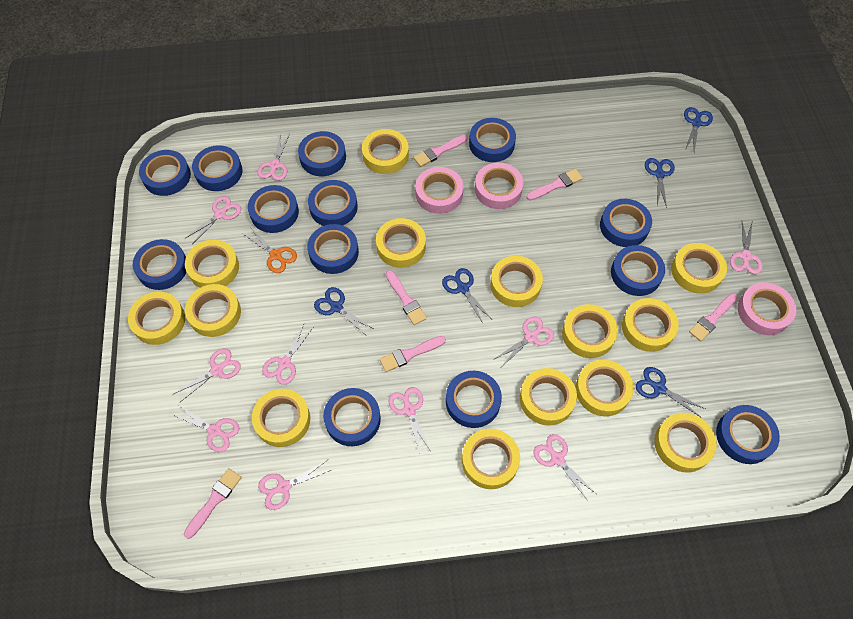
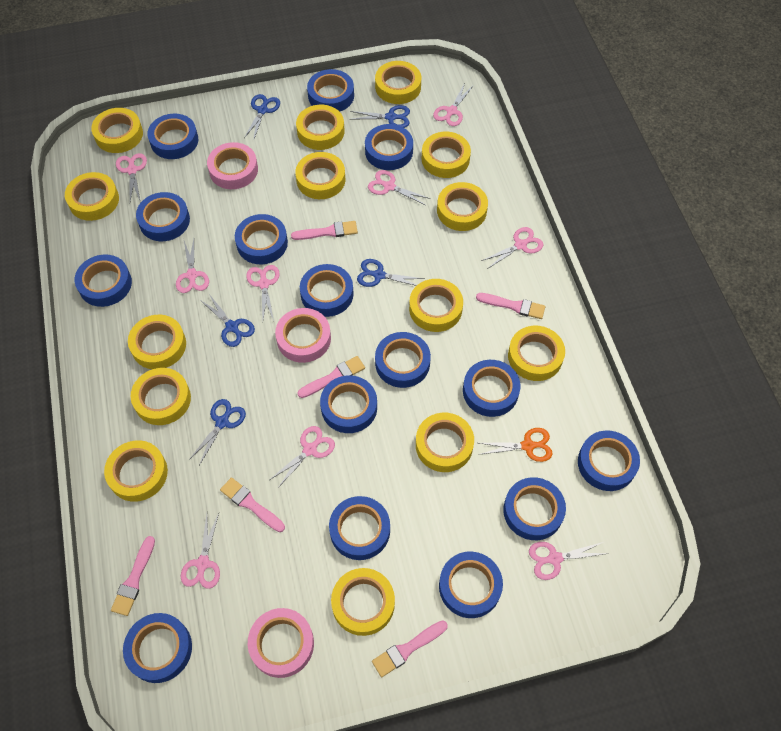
blue tape: [133,239,186,290] [139,150,191,196] [192,145,242,191] [248,185,299,233] [298,131,346,176] [307,224,359,274] [308,180,358,226] [323,388,381,446] [446,371,502,428] [469,118,516,162] [600,199,652,247] [611,245,665,296] [716,405,780,464] = 13 -> [75,255,132,307] [123,613,192,683] [136,192,190,241] [147,114,198,159] [235,214,288,264] [300,264,354,317] [307,69,354,112] [320,375,377,433] [329,496,390,560] [365,124,413,170] [375,332,431,388] [439,552,503,618] [463,360,521,417] [503,477,566,540] [578,431,640,491] = 15
pink scissors: [171,405,239,452] [174,348,241,403] [186,196,241,244] [258,134,290,181] [258,460,331,510] [262,324,313,385] [389,387,430,454] [493,316,554,366] [533,434,596,501] [730,222,762,274] = 10 -> [116,153,147,201] [176,239,209,293] [181,513,220,589] [246,265,280,321] [269,426,335,488] [368,170,430,205] [433,83,474,126] [481,227,544,268] [529,542,609,580] = 9

